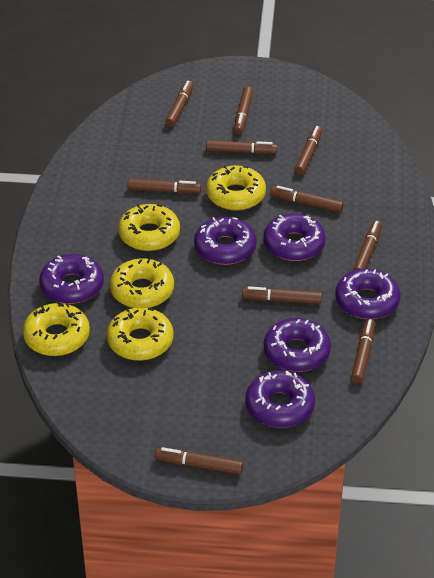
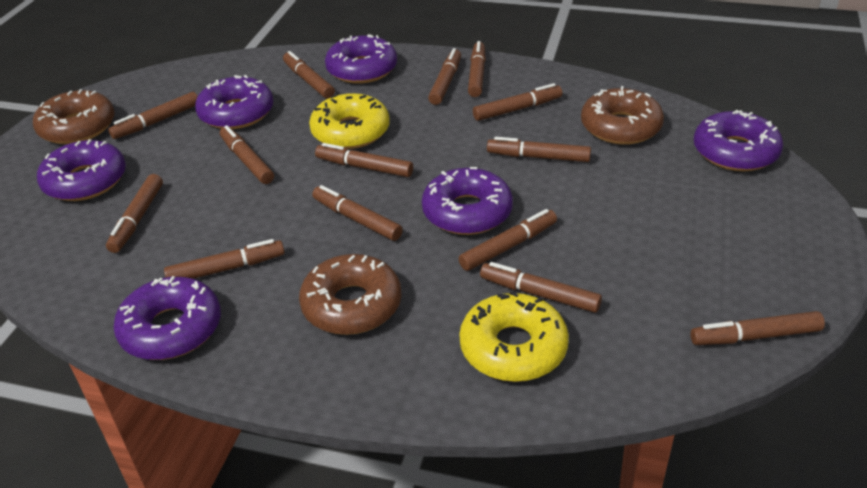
brown donut: none = 0 -> [33,89,115,144] [299,254,402,335] [581,86,664,145] = 3
brown marker: [128,179,201,193] [155,447,243,474] [165,80,194,127] [206,140,277,154] [234,87,253,134] [242,286,322,304] [271,186,343,212] [295,126,322,175] [351,319,375,384] [353,220,382,271] = 10 -> [106,174,163,253] [108,92,197,139] [164,239,285,279] [220,125,274,184] [283,51,335,99] [312,185,403,241] [315,143,413,177] [428,48,461,105] [459,209,557,271] [468,41,486,97] [473,83,562,121] [480,262,602,313] [487,137,591,162] [690,311,825,345] = 14
yellow donut: [23,302,90,356] [107,307,174,361] [110,258,174,308] [118,204,180,251] [206,165,266,211] = 5 -> [309,93,390,149] [459,291,569,382] = 2

